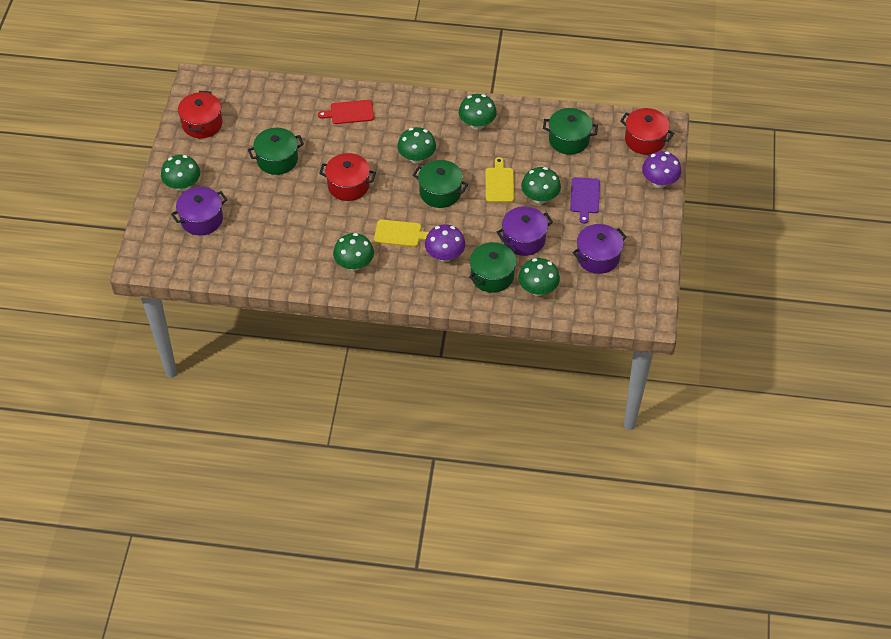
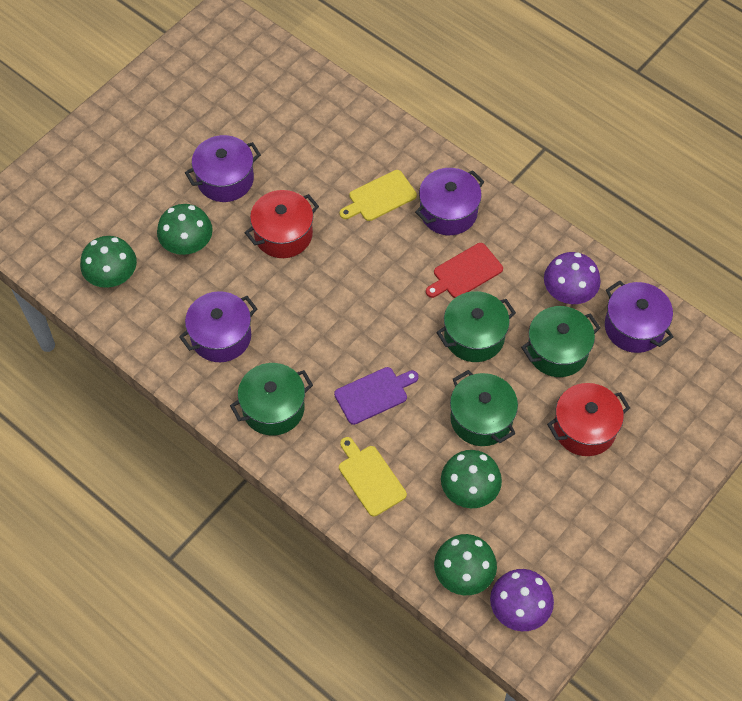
green mushroom: [161,155,200,191] [333,233,374,271] [397,127,436,164] [459,94,497,130] [519,258,560,296] [521,167,561,204] = 6 -> [80,236,137,288] [157,204,213,255] [434,534,497,595] [441,450,502,508] = 4
purple pot: [171,187,227,236] [497,206,553,256] [573,224,627,274] = 3 -> [179,291,257,362] [185,135,261,202] [415,168,485,235] [605,280,674,353] = 4
red pot: [178,91,223,138] [319,153,376,201] [620,108,674,155] = 3 -> [245,190,319,258] [547,383,630,456] = 2

